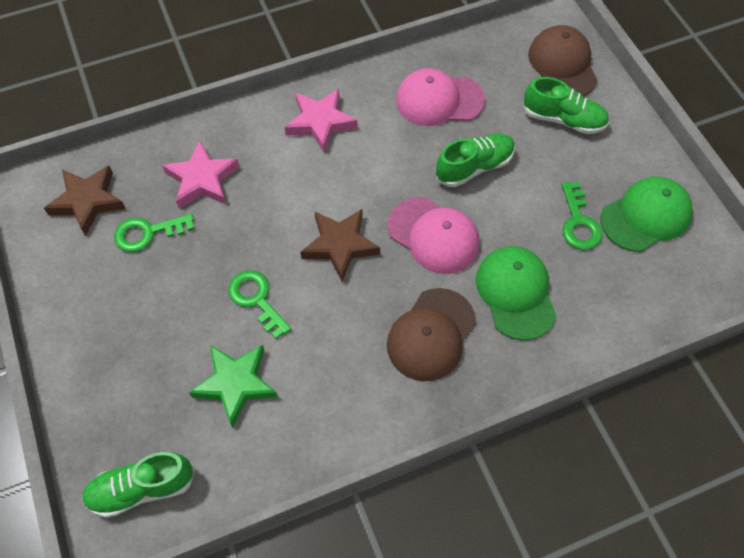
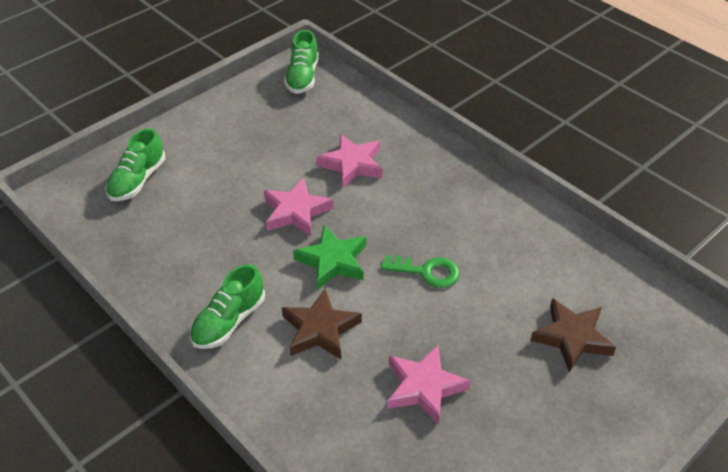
brown cap: [387,288,476,381] [528,25,598,96] = 2 -> none = 0
green cap: [476,246,557,340] [601,177,693,252] = 2 -> none = 0
green key: [114,213,194,252] [228,270,291,339] [562,182,602,250] = 3 -> [381,255,460,288] = 1
pink cap: [388,197,480,274] [396,68,485,126] = 2 -> none = 0
pink star: [162,141,240,208] [284,89,358,152] = 2 -> [264,178,333,236] [316,134,383,188] [387,345,470,425] = 3

